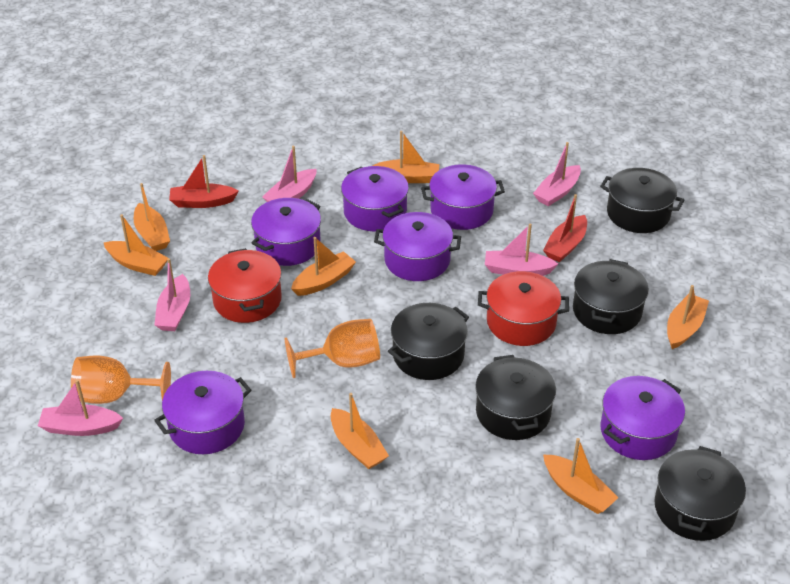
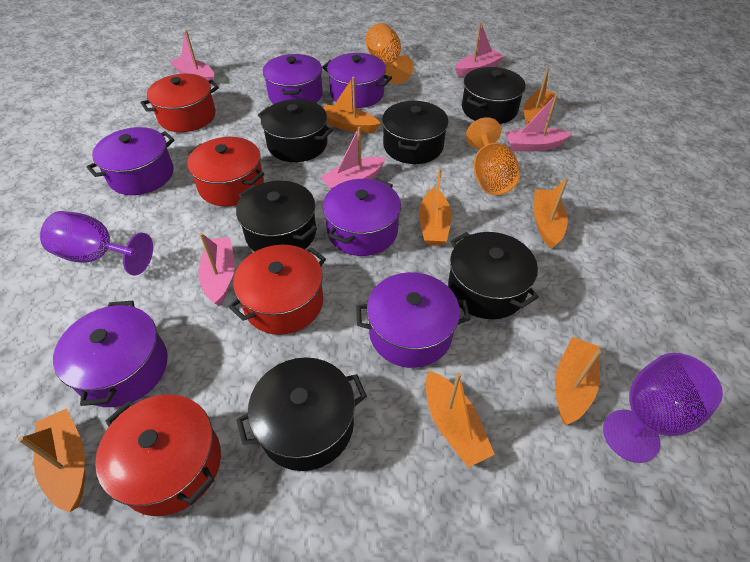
black pot: [388,303,469,380] [475,355,556,440] [573,259,649,334] [600,168,684,233] [654,446,746,541] = 5 -> [236,181,317,252] [236,357,367,471] [258,99,333,162] [382,101,449,164] [448,232,539,319] [462,67,526,124] = 6
purple goblet: none = 0 -> [40,211,153,275] [603,353,723,463] = 2
red boat: [169,155,239,208] [543,194,587,262] = 2 -> none = 0
red pot: [208,248,282,323] [478,271,569,346] = 2 -> [95,394,221,516] [141,74,219,132] [187,137,264,207] [229,245,326,335] = 4

